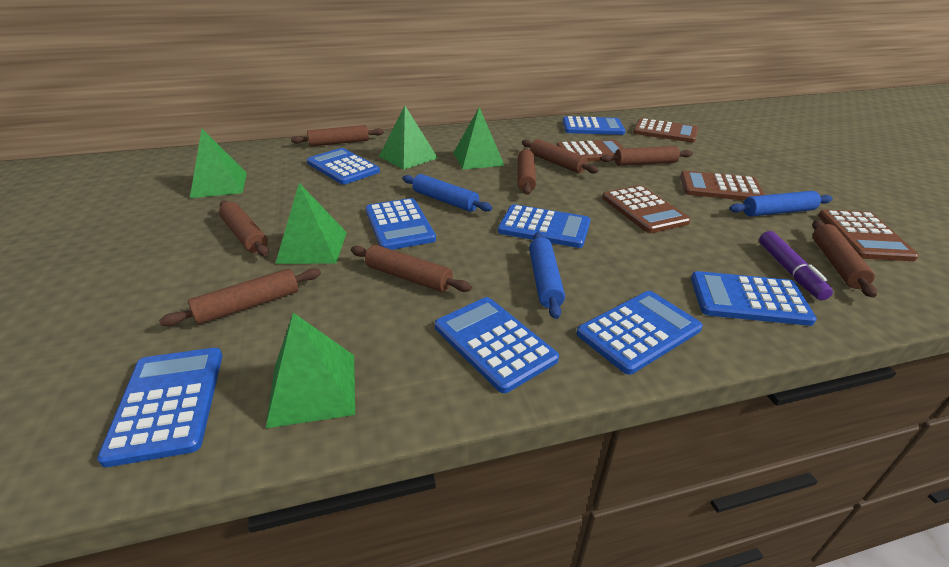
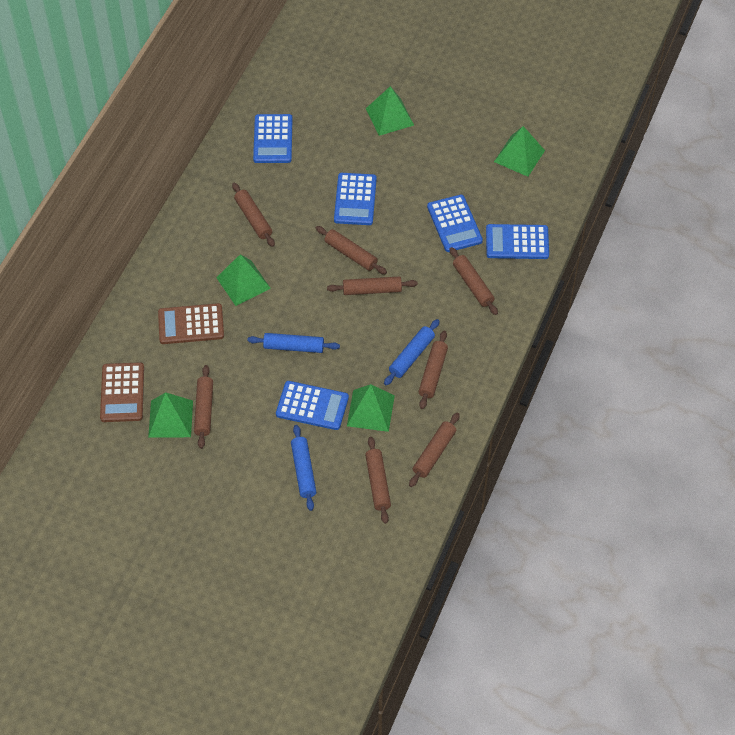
blue calculator: [97,348,222,467] [307,148,380,185] [365,198,436,250] [435,297,559,393] [498,204,591,248] [563,116,625,135] [576,291,703,375] [691,271,817,326] = 8 -> [253,114,293,163] [276,381,349,430] [334,173,377,225] [427,195,483,252] [486,224,549,259] = 5
brown calculator: [556,140,624,162] [602,185,691,233] [633,118,698,143] [680,171,765,201] [818,210,919,261] = 5 -> [100,362,144,422] [158,303,224,344] = 2
purple marker: [759,231,833,300] = 1 -> none = 0

